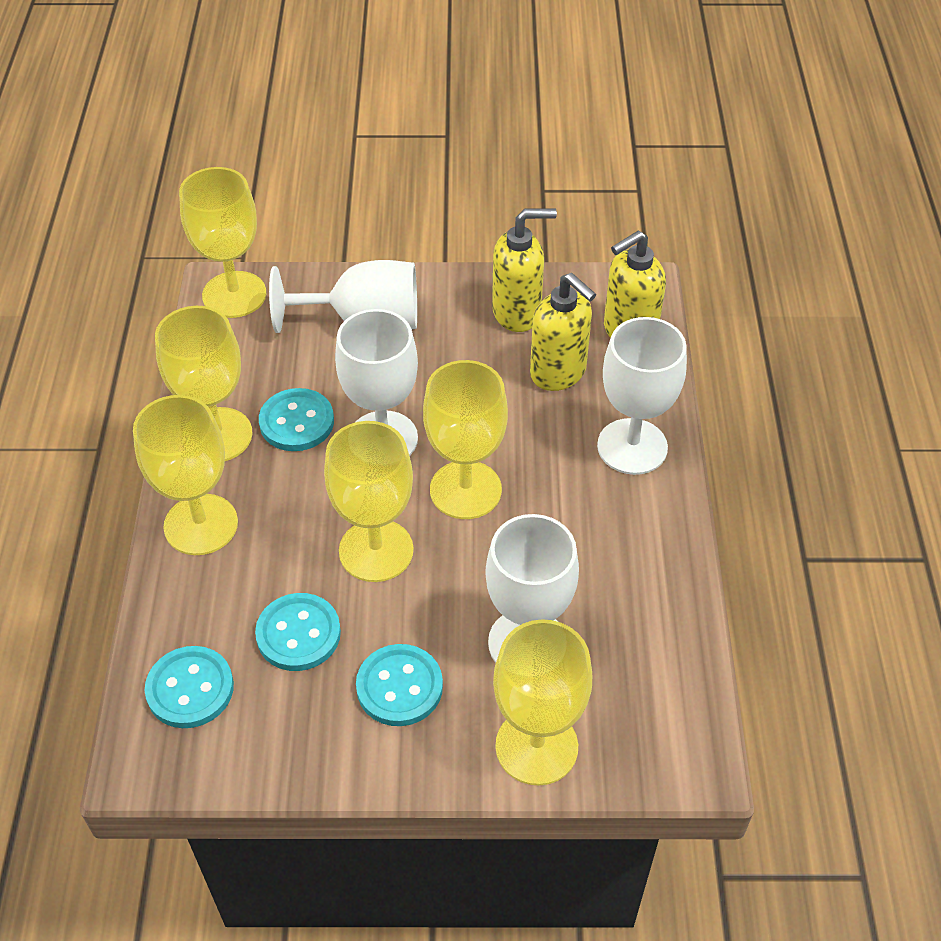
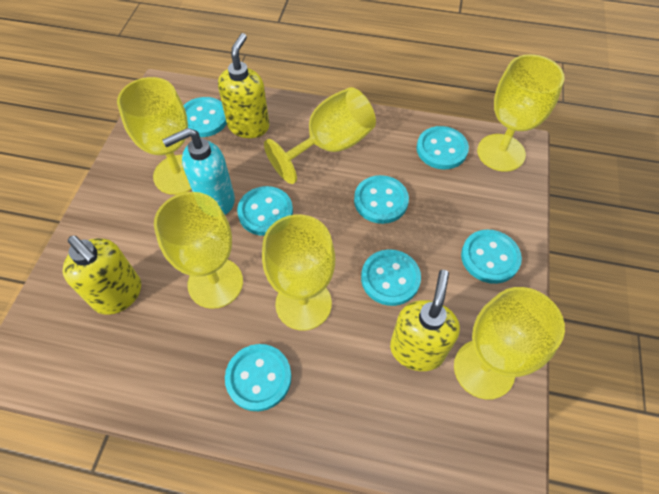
turquoise button: [145,646,234,728] [255,593,341,671] [259,388,334,451] [356,644,443,726] = 4 -> [183,97,227,137] [225,344,292,411] [237,186,293,236] [354,175,409,224] [361,249,421,306] [417,126,469,169] [461,230,522,284] = 7
turquoise soap dispenser: none = 0 -> [162,128,235,215] = 1
white goblet: [269,260,417,333] [335,309,418,456] [485,514,579,663] [597,317,687,475] = 4 -> none = 0

